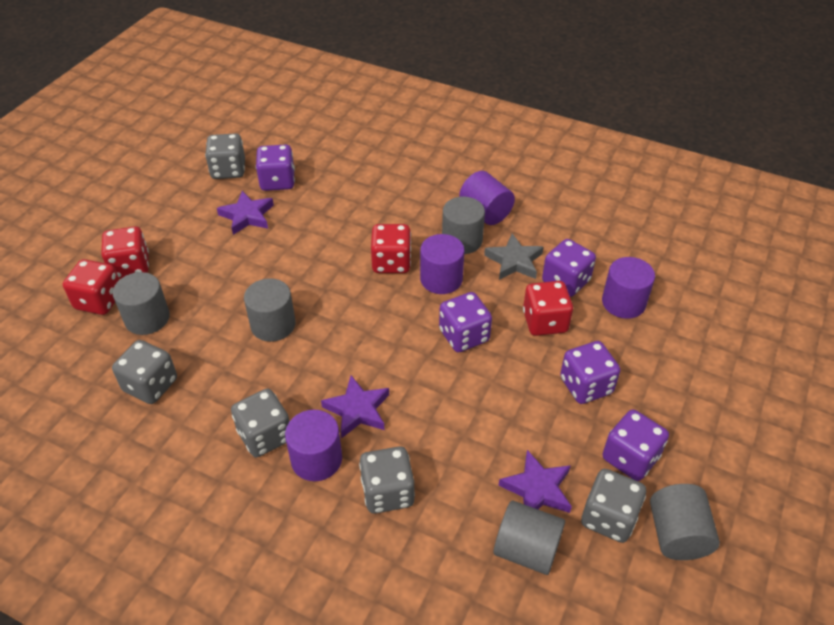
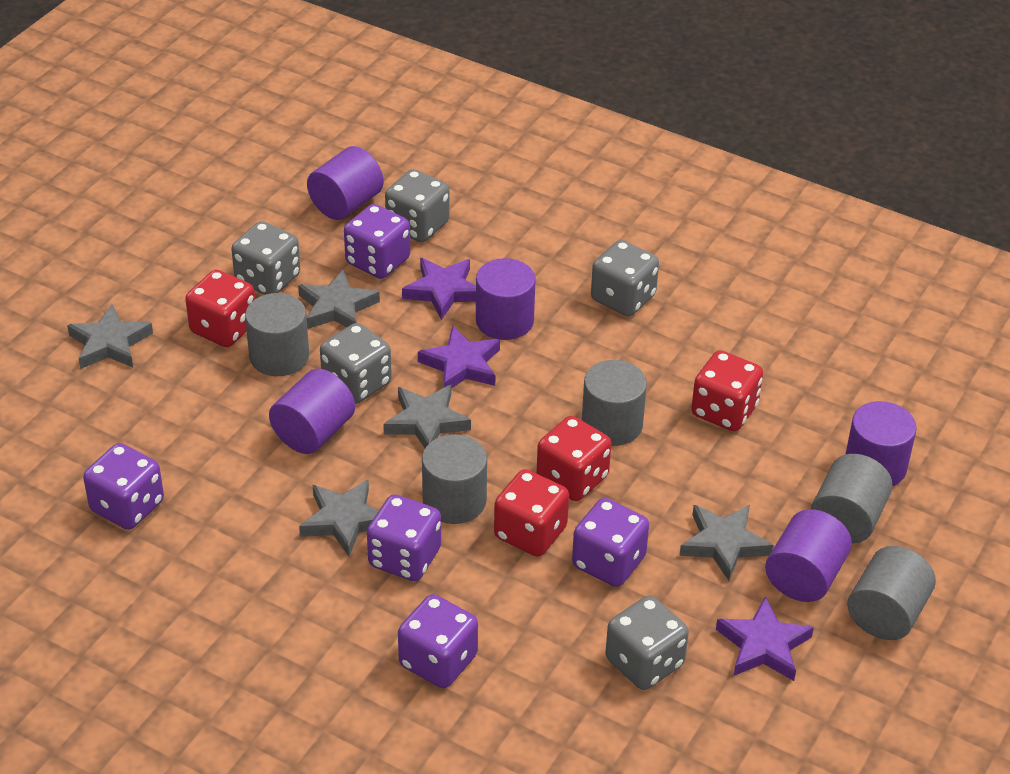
grey star: [484,234,544,280] = 1 -> [67,304,153,369] [298,269,380,329] [299,480,378,556] [383,385,471,448] [680,505,773,581] = 5
purple cylinder: [285,410,342,481] [420,234,464,294] [459,171,515,225] [602,257,655,319] = 4 -> [269,369,355,454] [307,146,384,220] [476,258,536,340] [765,509,852,602] [845,401,917,486] = 5

